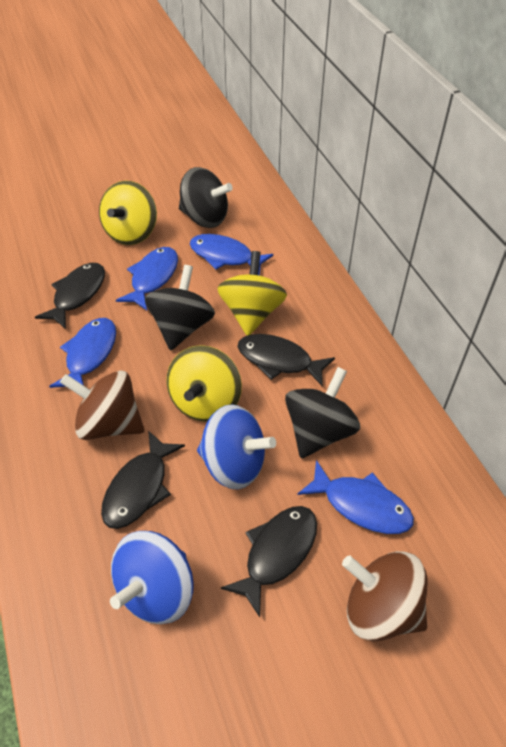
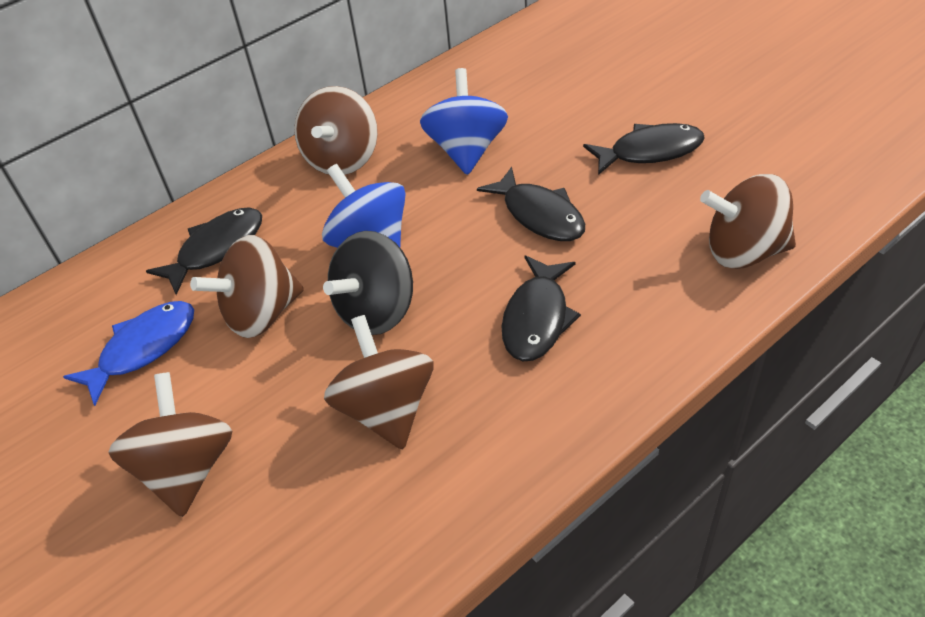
black spinning top: [145,265,215,350] [179,167,233,228] [285,367,360,458] = 3 -> [323,231,413,335] = 1
blue fish: [49,318,116,388] [116,247,178,310] [190,234,273,276] [297,460,414,534] = 4 -> [63,301,194,406] = 1
brown spinning top: [60,371,144,440] [342,551,428,641] = 2 -> [108,372,232,517] [190,235,304,338] [294,86,378,175] [324,315,433,449] [700,174,796,269] = 5
yellow spinning top: [99,181,157,245] [166,345,242,422] [217,251,287,336] = 3 -> none = 0

